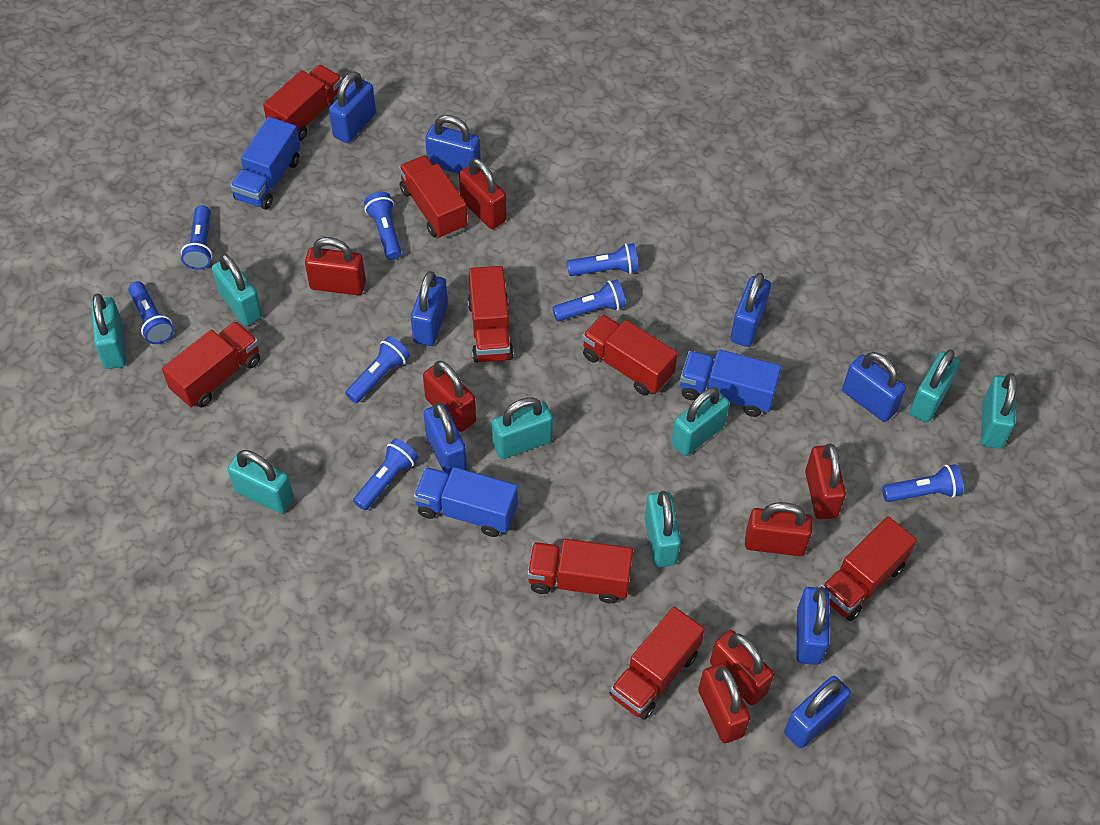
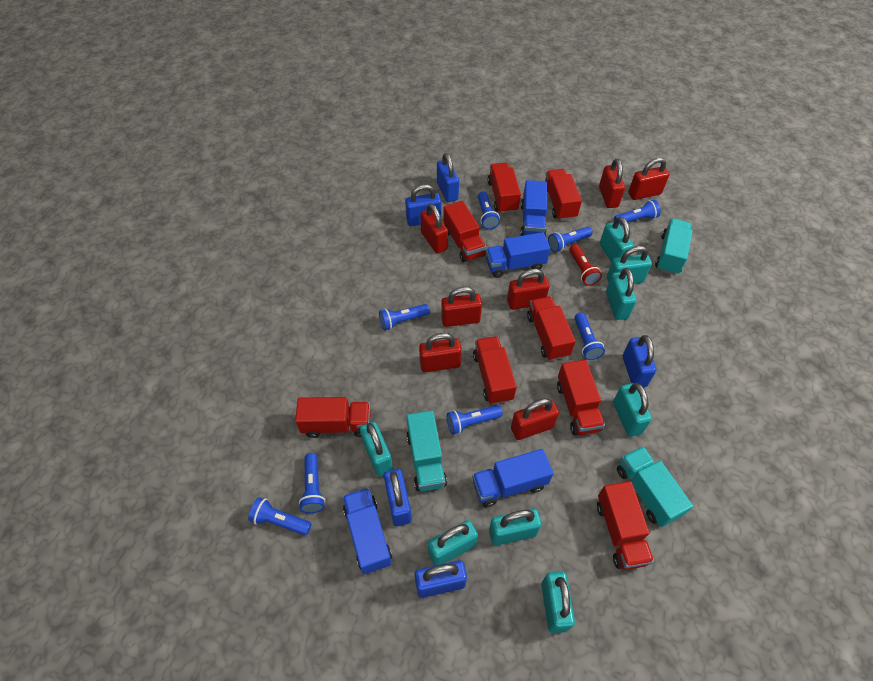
blue padlock: [329,71,376,143] [411,271,448,346] [424,402,467,475] [425,115,481,174] [730,273,771,347] [784,676,851,748] [796,587,829,665] [842,352,906,422] = 8 -> [384,469,412,526] [405,184,441,226] [415,560,467,598] [437,153,459,202] [623,335,656,387] = 5
blue truck: [230,117,300,210] [413,467,518,537] [680,349,781,417] = 3 -> [342,488,392,574] [472,449,554,507] [486,232,550,278] [520,180,547,236] = 4
red flashlight: none = 0 -> [569,244,602,286] = 1
turquoise truck: none = 0 -> [406,411,447,491] [617,446,693,527] [655,219,693,275] = 3

